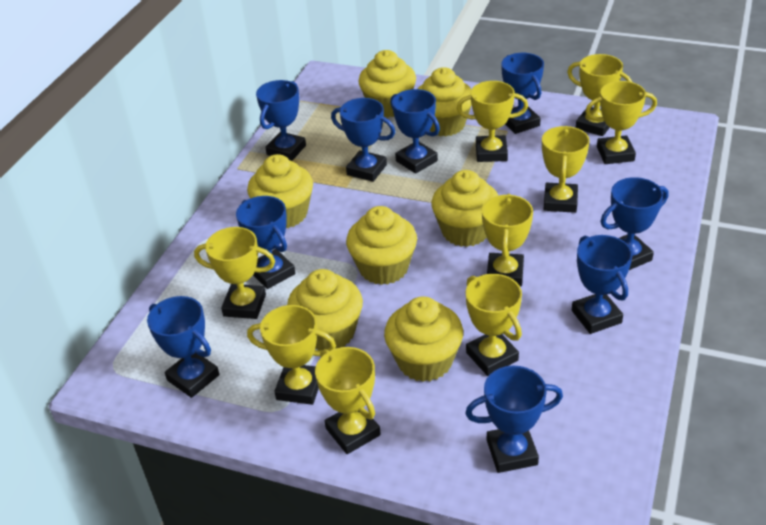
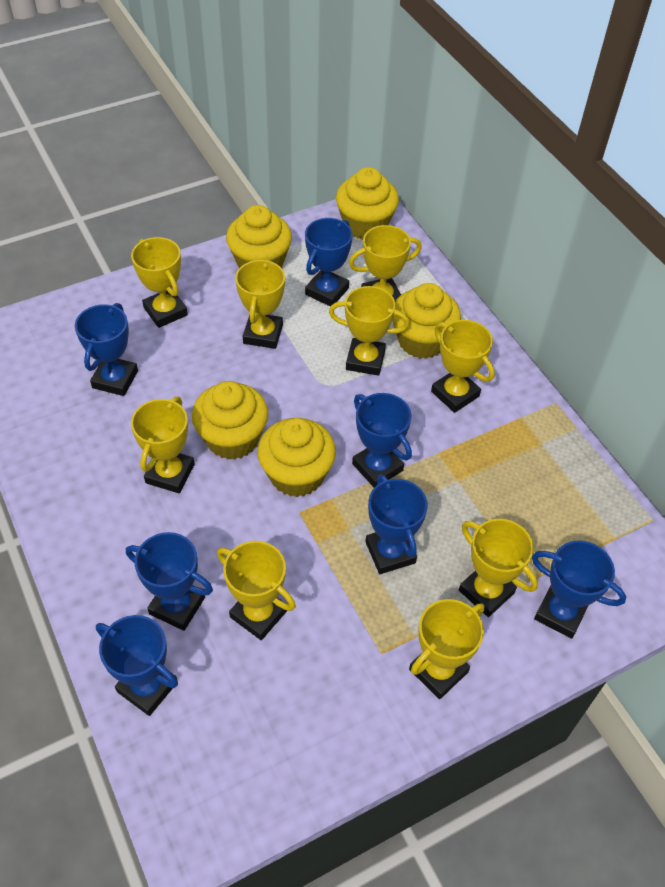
blue trophy: [147,296,219,398] [236,196,295,289] [256,80,306,161] [331,98,395,182] [390,89,440,174] [465,366,563,473] [501,53,544,134] [572,235,632,334] [601,177,668,270] = 9 -> [75,303,138,396] [96,615,178,716] [126,532,213,631] [305,218,353,306] [352,393,412,488] [366,474,428,574] [532,541,626,639] = 7
yellow cupcake: [247,154,313,228] [287,269,363,351] [346,206,417,285] [359,50,416,117] [384,297,463,382] [418,67,471,137] [431,170,498,247] = 7 -> [192,381,268,460] [226,205,292,268] [258,418,336,497] [336,167,399,239] [392,283,461,359] = 5

